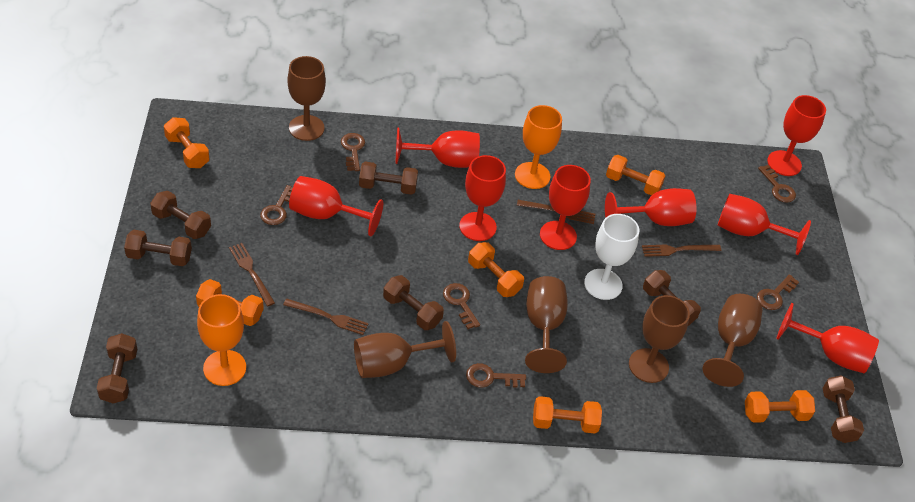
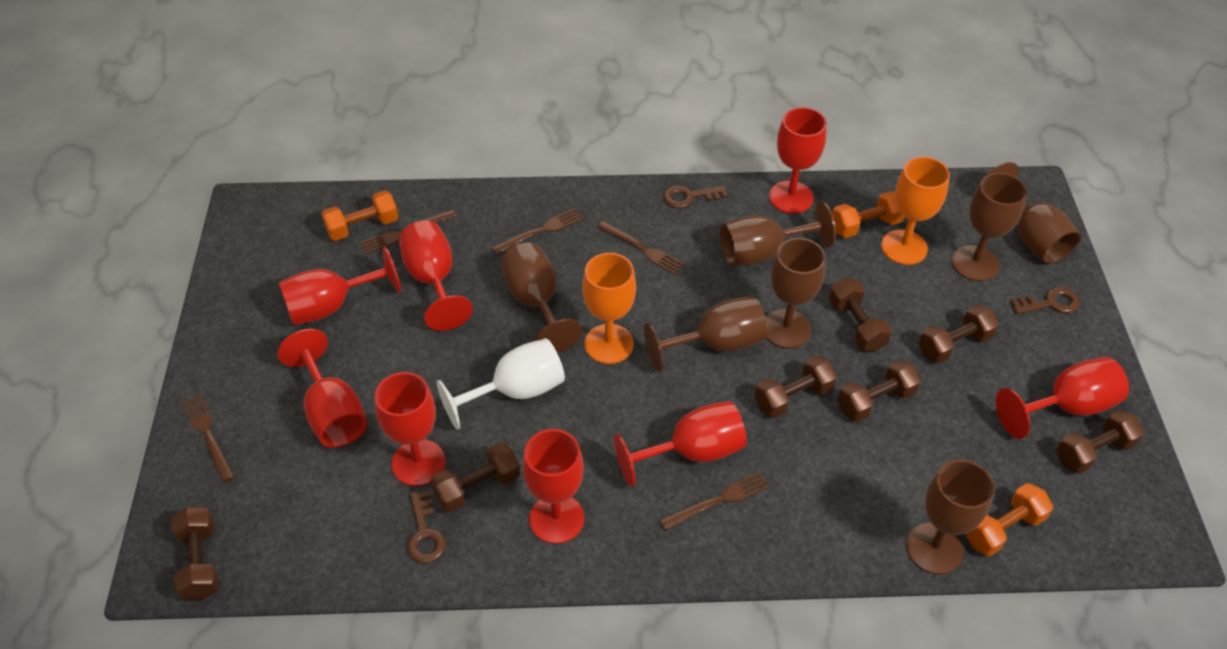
brown fork: [229,243,275,306] [283,298,369,335] [517,200,595,224] [642,244,721,257] = 4 -> [182,395,234,483] [360,210,456,254] [492,208,583,254] [597,221,685,275] [660,472,769,530] = 5
brown goblet: [287,56,326,141] [354,321,456,378] [525,276,568,373] [629,295,690,383] [703,294,763,387] = 5 -> [500,242,582,353] [644,296,767,372] [720,201,836,267] [765,238,826,349] [906,459,994,574] [951,173,1027,281] [987,162,1081,264] = 7
brown key: [260,185,293,225] [341,133,365,171] [443,283,480,329] [466,363,526,388] [757,274,799,310] [758,165,796,203] = 6 -> [407,491,446,563] [663,186,728,208] [1010,287,1079,314] = 3
orange dumbbell: [164,117,209,168] [196,279,264,326] [468,242,524,297] [533,396,602,433] [606,155,666,196] [745,390,815,423] = 6 -> [321,190,399,241] [832,191,905,238] [966,483,1053,557] = 3

